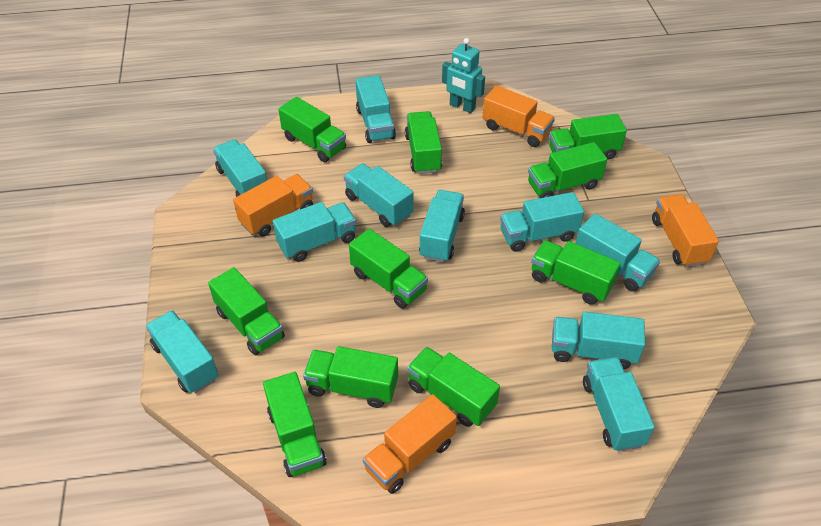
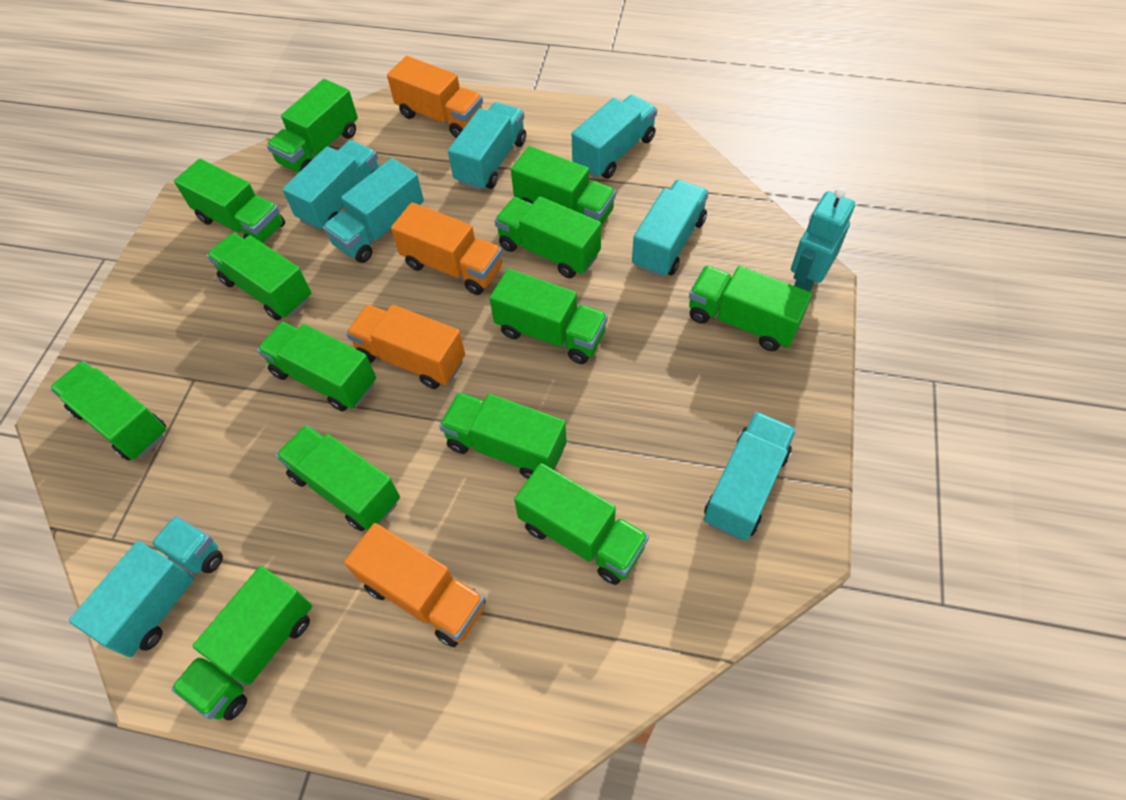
green truck: [208,267,285,355] [263,372,327,477] [278,97,346,162] [303,346,398,408] [349,228,428,309] [405,111,442,174] [407,347,500,427] [528,142,607,198] [531,240,621,305] [549,114,627,159] = 10 -> [50,361,166,461] [171,566,312,720] [174,159,285,243] [207,233,311,320] [257,322,376,411] [267,79,358,173] [276,425,400,531] [439,392,567,479] [489,269,608,364] [494,196,601,278] [511,146,616,226] [514,463,649,585] [689,266,812,351] = 13
turquoise truck: [146,310,219,393] [213,139,267,197] [273,202,356,262] [344,164,413,227] [356,75,396,143] [419,190,465,262] [500,192,584,252] [552,312,645,369] [575,213,660,292] [583,357,655,452] = 10 -> [69,516,223,657] [282,140,379,231] [323,158,424,263] [448,102,526,191] [572,95,657,179] [632,180,709,278] [704,412,796,541] = 7

